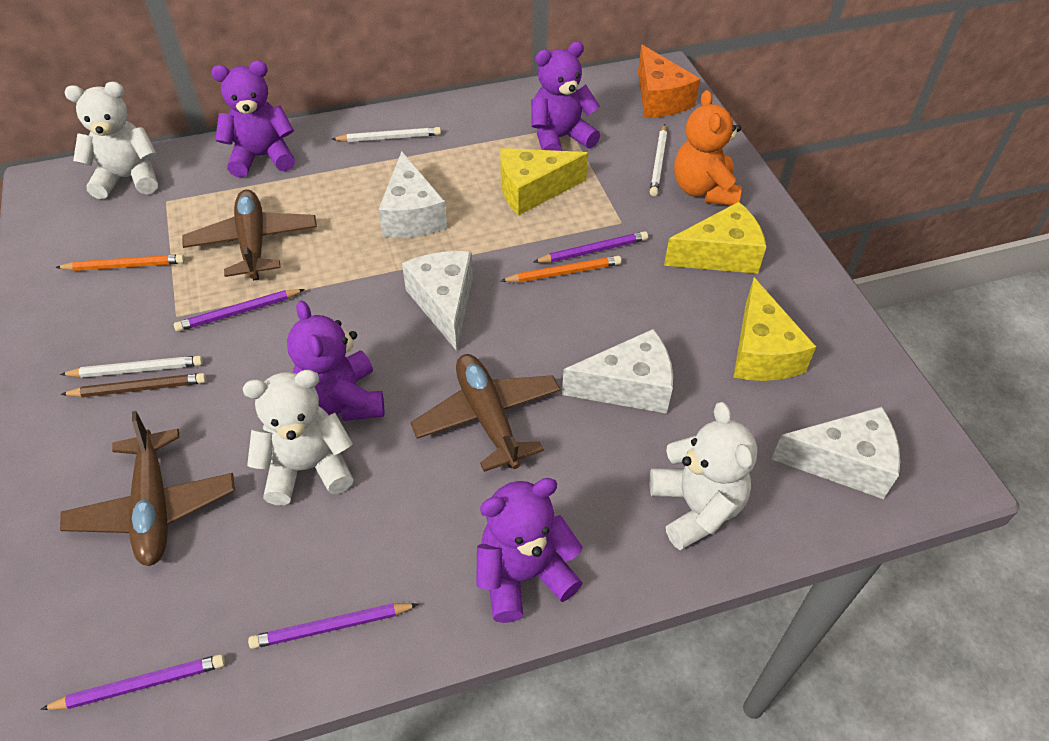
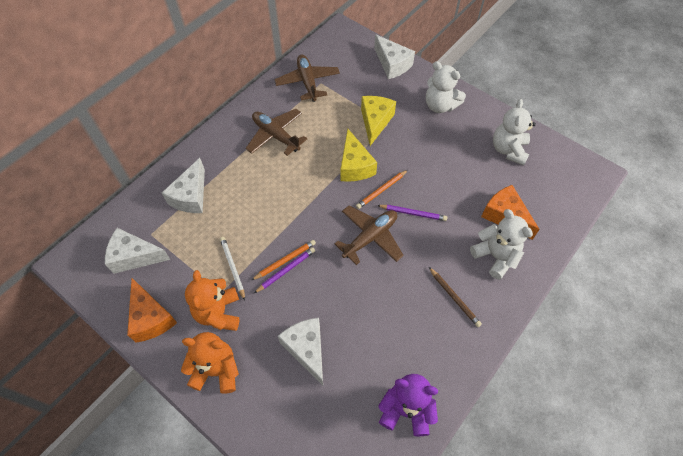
orange cheese: [638,45,700,118] = 1 -> [127,278,177,343] [481,185,540,240] = 2
orange teddy bear: [674,90,742,205] = 1 -> [181,332,239,394] [185,270,240,331] = 2
purple pencil: [40,654,225,710] [174,289,305,332] [248,603,419,649] [533,231,648,263] = 4 -> [254,247,315,293] [377,205,447,221] = 2
purple teddy bear: [211,61,295,177] [287,300,384,421] [476,478,583,623] [531,41,600,151] = 4 -> [379,374,438,436] = 1
white pencil: [60,356,203,378] [332,127,441,142] [650,124,667,196] = 3 -> [220,237,245,300] = 1
yellow cheese: [500,148,588,215] [664,202,766,274] [733,278,816,381] = 3 -> [340,129,377,182] [361,96,396,146] = 2

